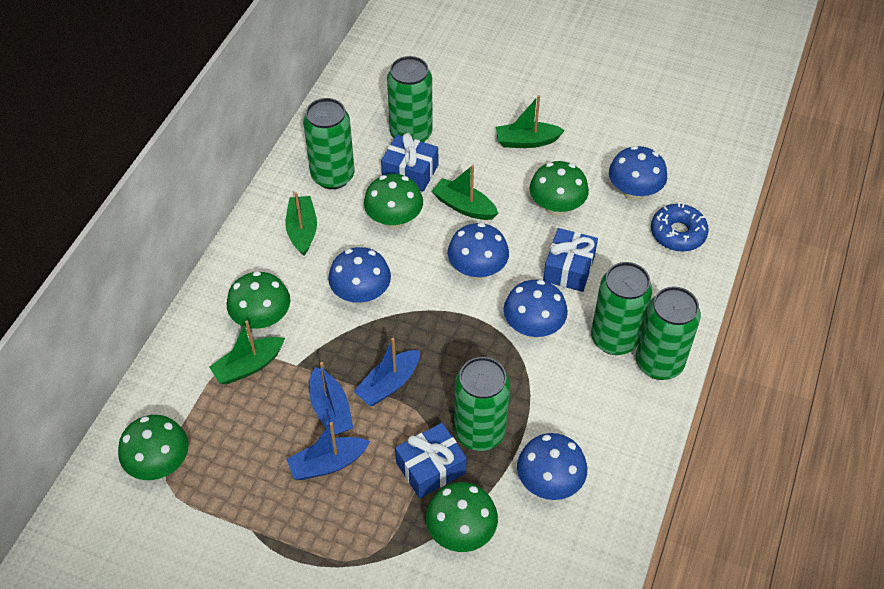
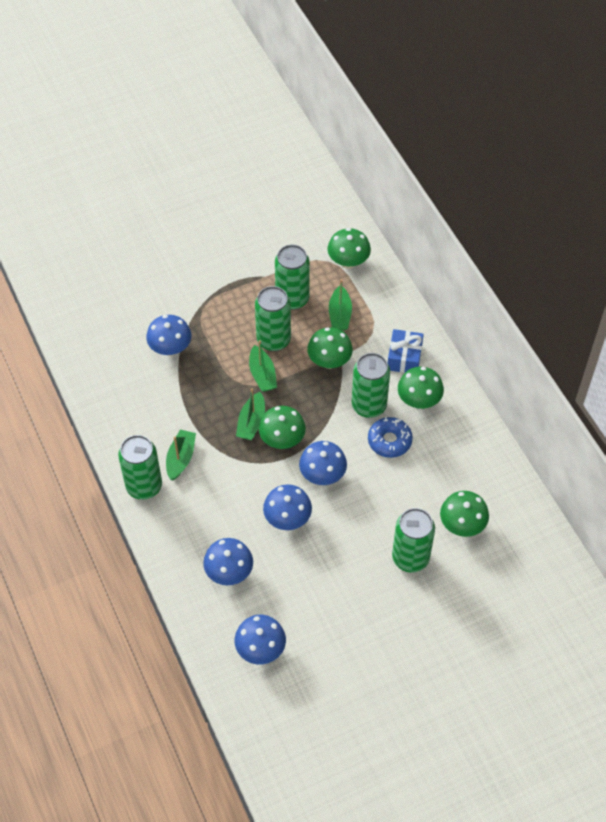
blue boat: [287,422,370,480] [309,362,353,436] [353,338,420,406] = 3 -> none = 0
blue gift: [381,133,438,192] [395,423,467,498] [543,228,598,292] = 3 -> [388,329,424,373] = 1

